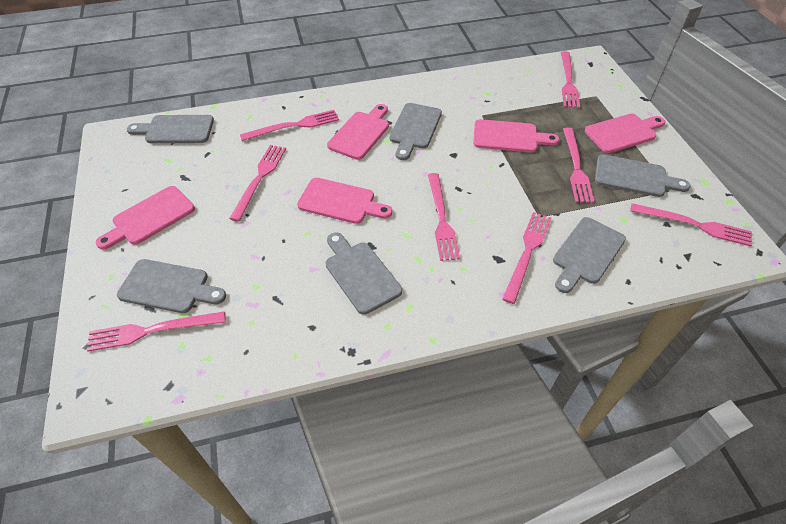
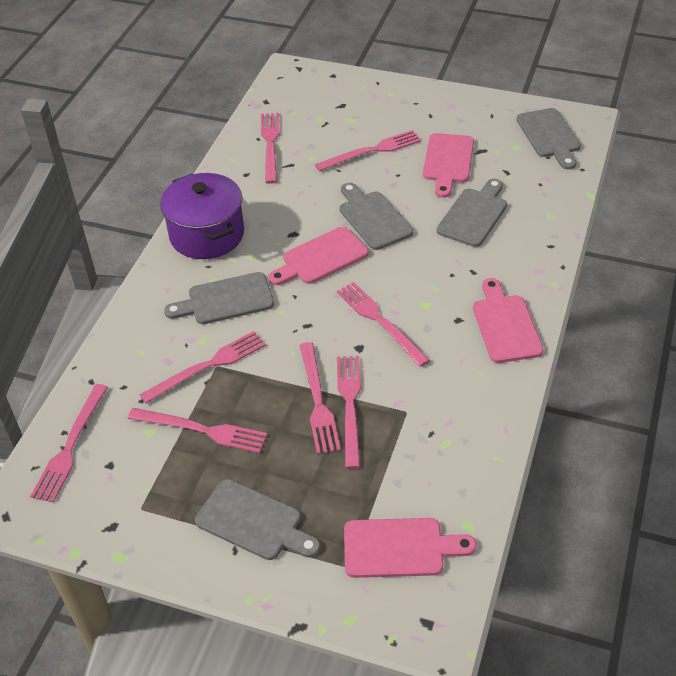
grey cutting board: [117,259,226,313] [127,115,214,143] [325,232,402,315] [389,103,442,160] [553,217,626,293] [595,155,691,197] = 6 -> [164,272,274,324] [195,479,320,560] [340,183,413,250] [437,178,507,247] [516,108,581,169] = 5
pink cutting board: [96,186,195,250] [297,178,392,224] [327,104,389,160] [473,119,559,152] [585,114,665,153] = 5 -> [268,227,369,285] [344,518,476,578] [423,133,474,198] [473,278,544,363] = 4
purple pot: none = 0 -> [160,173,244,259] = 1

